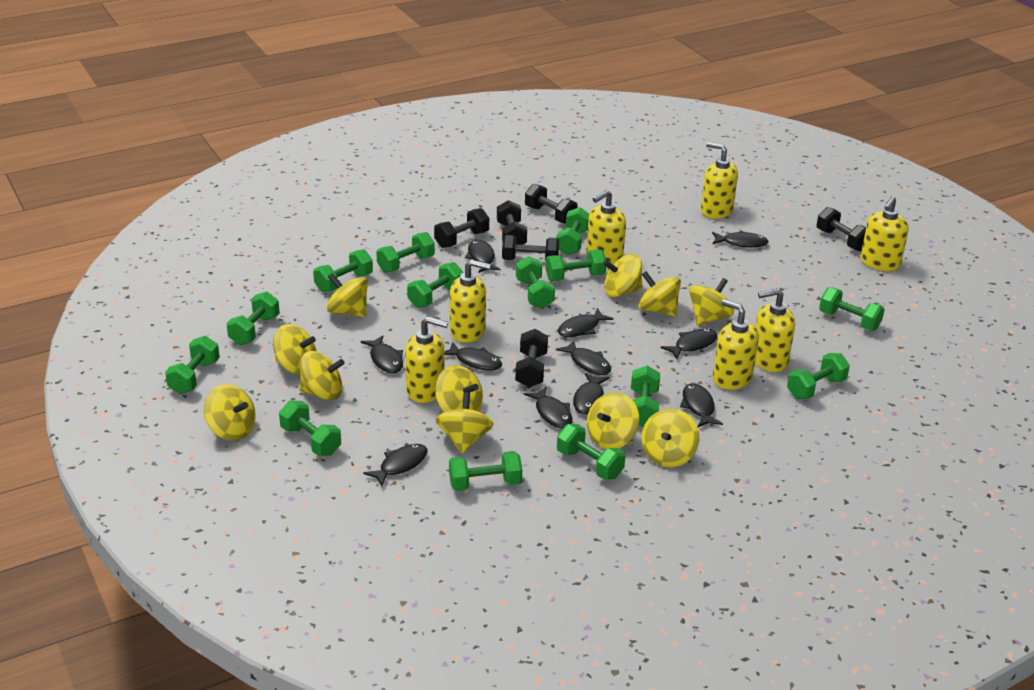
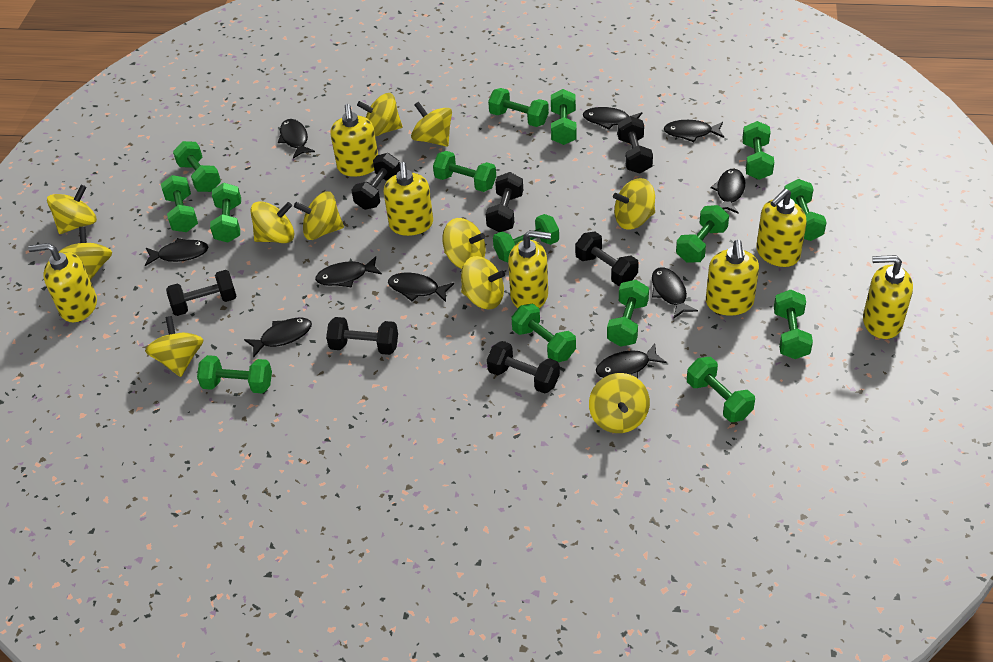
black dumbbell: [434,208,489,248] [497,200,527,245] [502,235,559,261] [515,329,548,387] [525,184,578,224] [817,207,866,251] = 6 -> [166,270,237,316] [326,317,398,355] [351,153,400,210] [486,172,523,232] [487,341,560,394] [575,232,639,286] [617,116,653,174] = 7
black fish: [361,335,403,373] [363,444,427,486] [444,342,502,371] [465,240,500,273] [524,387,572,428] [556,340,611,375] [558,308,614,337] [573,373,609,414] [661,329,717,359] [680,383,723,427] [712,231,769,248] = 11 -> [145,238,208,266] [244,318,312,357] [278,119,315,159] [315,256,382,287] [388,273,454,302] [583,107,642,130] [596,343,667,379] [652,267,698,318] [664,120,724,142] [711,169,745,214] = 10
green dumbbell: [165,336,220,394] [226,291,280,345] [279,400,341,456] [313,249,373,292] [376,232,435,273] [407,262,463,308] [449,451,522,491] [516,256,555,308] [546,250,606,281] [556,207,589,255] [557,424,626,480] [631,365,660,427] [787,353,850,399] [819,287,885,331] = 14 -> [161,175,198,232] [173,141,221,192] [197,355,272,394] [210,183,241,243] [433,151,496,192] [488,88,549,127] [493,214,559,262] [511,304,576,362] [551,89,577,145] [607,280,649,347] [676,205,729,263] [687,357,755,422] [742,121,774,180] [774,290,813,359] [784,179,827,241] = 15

